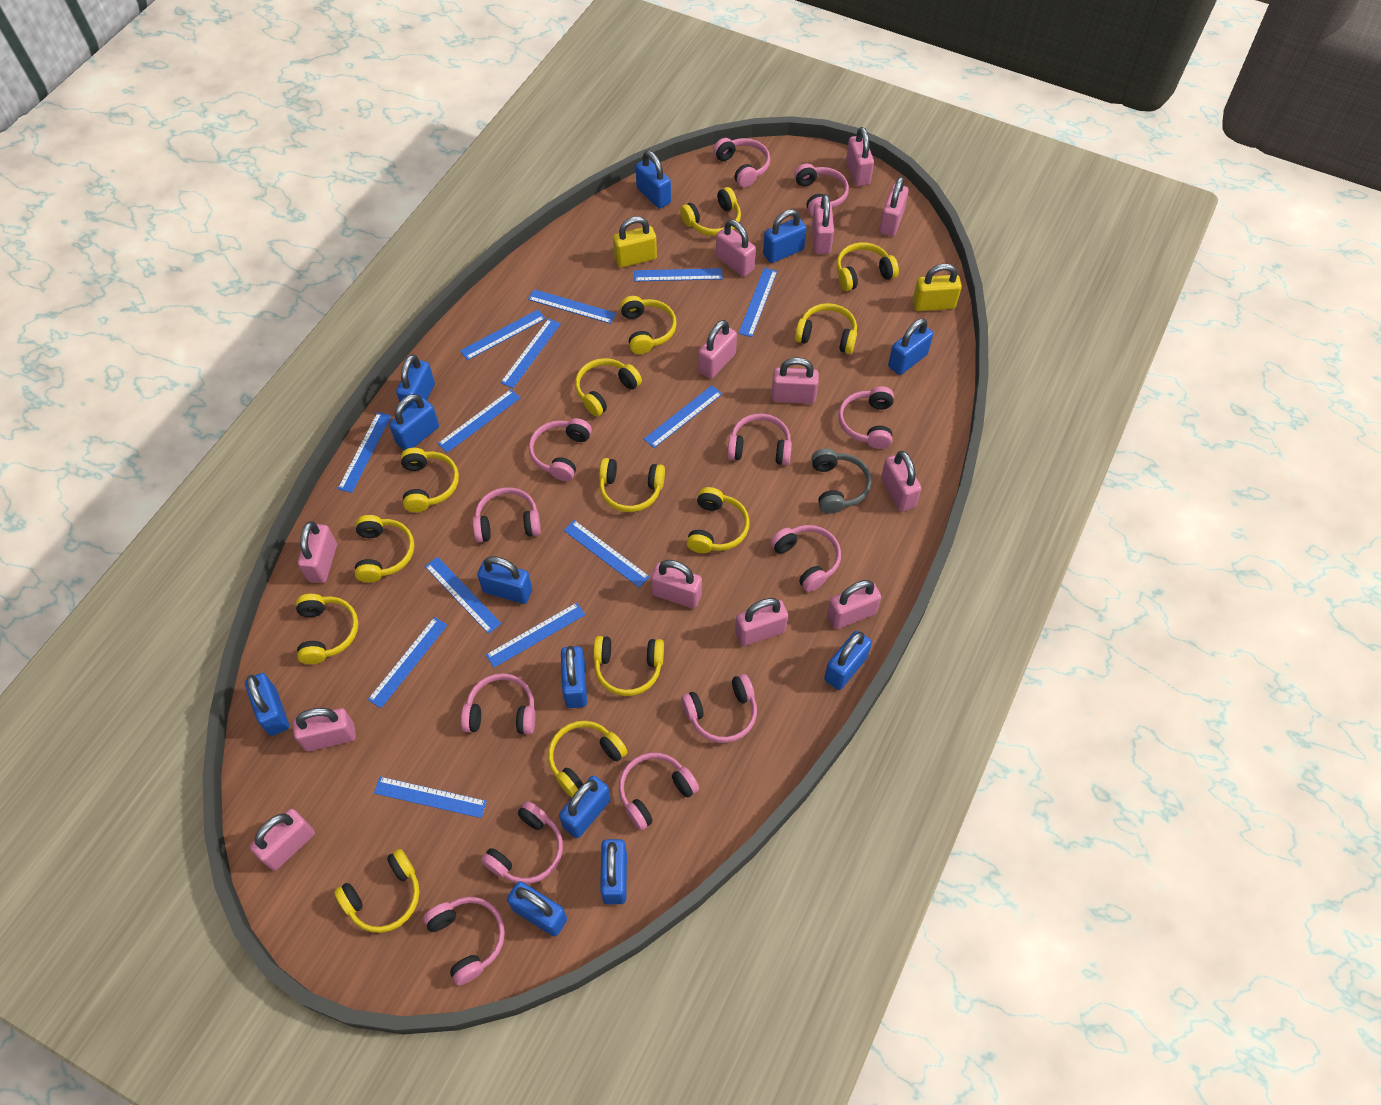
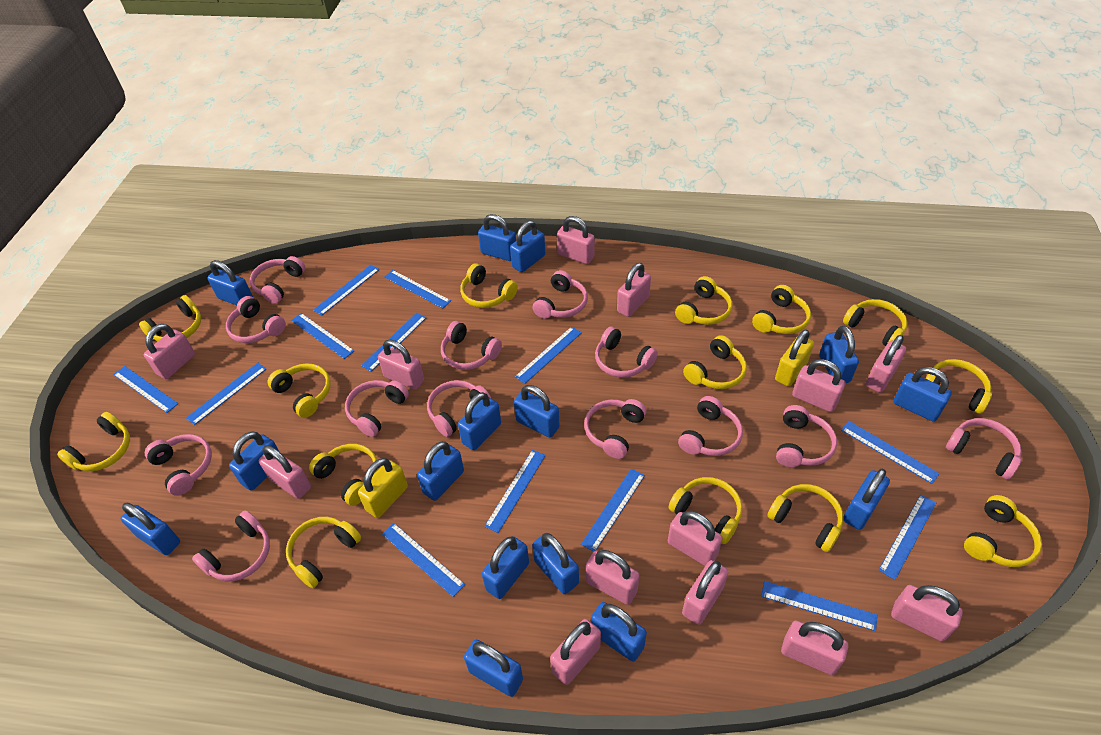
blue padlock: [245,673,289,736] [389,394,439,450] [396,354,435,411] [477,556,532,604] [507,881,567,937] [559,776,611,838] [561,646,587,708] [600,839,627,904] [636,151,671,209] [763,209,807,263] [824,631,872,690] [888,318,933,375] = 12 -> [121,503,180,555] [207,260,253,305] [229,432,279,491] [417,441,464,501] [458,392,501,450] [464,639,523,697] [478,214,516,261] [482,536,529,599] [510,221,545,272] [514,385,560,438] [532,533,579,594] [591,602,647,662] [819,326,859,383] [843,469,890,530] [893,367,952,422] = 15
grey headphones: [811,449,872,514] = 1 -> none = 0
pink headphones: [423,897,505,986] [461,673,536,735] [473,487,541,543] [481,801,563,884] [529,418,592,481] [619,752,699,830] [681,674,757,743] [713,138,770,188] [727,414,792,465] [770,525,841,592] [794,163,849,216] [838,386,894,449] = 12 -> [145,434,212,496] [192,511,270,582] [226,296,286,343] [250,256,305,303] [345,380,409,437] [427,380,491,437] [441,321,502,370] [533,270,588,319] [584,399,646,459] [595,326,658,378] [678,396,743,456] [776,405,837,467] [946,418,1022,480] = 13
yellow headphones: [296,594,358,664] [334,849,420,933] [355,515,414,583] [401,448,459,512] [548,721,627,797] [575,358,642,417] [593,636,664,696] [599,458,665,512] [620,296,677,354] [680,187,741,236] [687,487,750,553] [795,303,857,354] [837,242,899,291] = 13 -> [57,412,130,471] [139,295,201,341] [268,363,331,418] [286,517,361,588] [309,444,379,506] [460,263,518,308] [668,477,742,544] [675,276,732,325] [683,335,747,389] [752,285,811,334] [767,484,844,552] [843,299,908,346] [926,359,992,414] [964,495,1042,567] = 14

